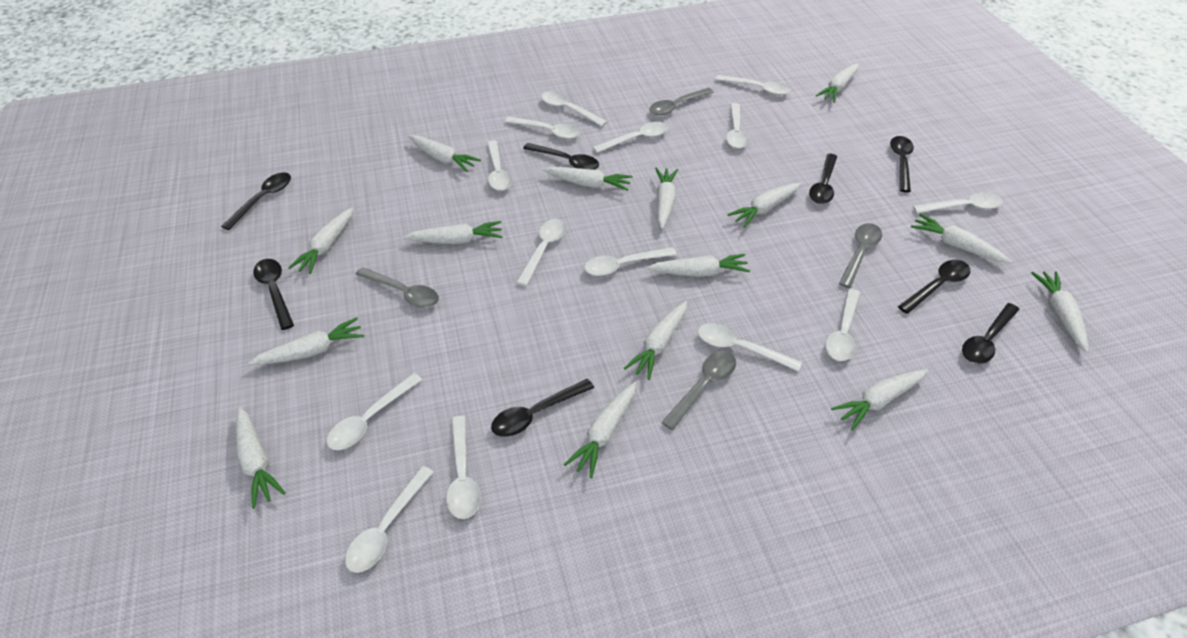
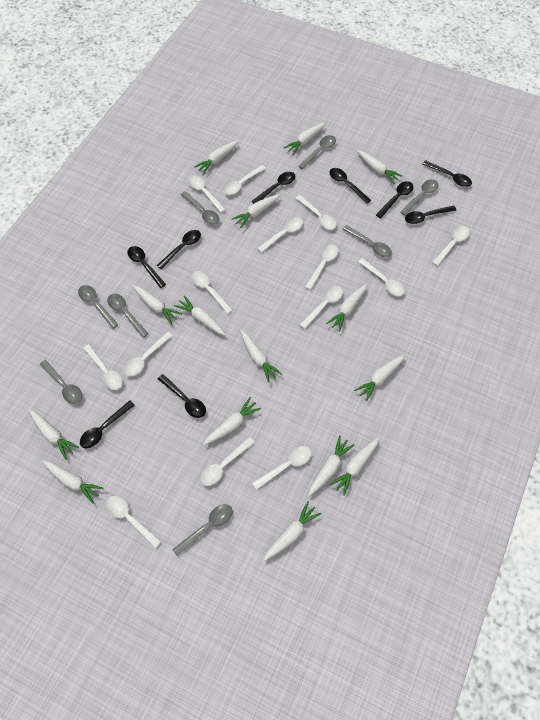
black spoon: [221,172,291,230] [253,259,294,330] [491,379,594,437] [523,143,599,170] [809,154,837,204] [890,136,914,193] [898,260,970,314] [962,303,1020,364] = 8 -> [80,400,135,449] [127,246,166,288] [156,230,201,269] [158,374,206,418] [252,172,295,203] [329,168,371,204] [376,181,413,218] [405,205,457,224] [423,160,472,187] = 9
grey spoon: [355,267,439,308] [649,88,714,115] [661,351,736,430] [839,223,882,288] = 4 -> [39,360,82,404] [78,285,119,329] [107,294,149,338] [172,504,233,557] [181,191,220,225] [298,135,336,169] [343,225,392,257] [401,179,439,216] = 8

